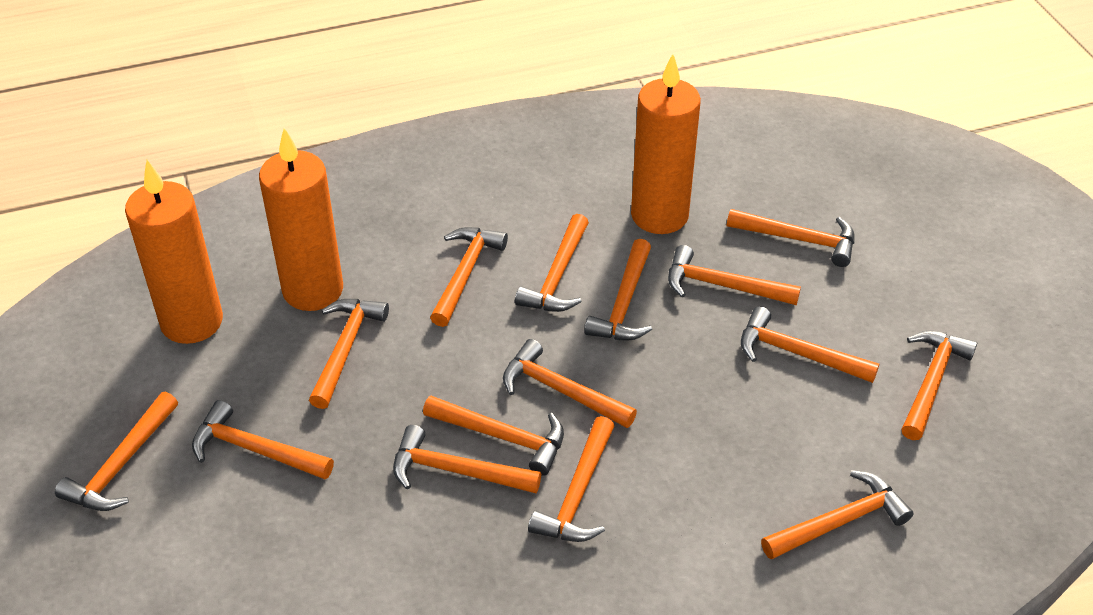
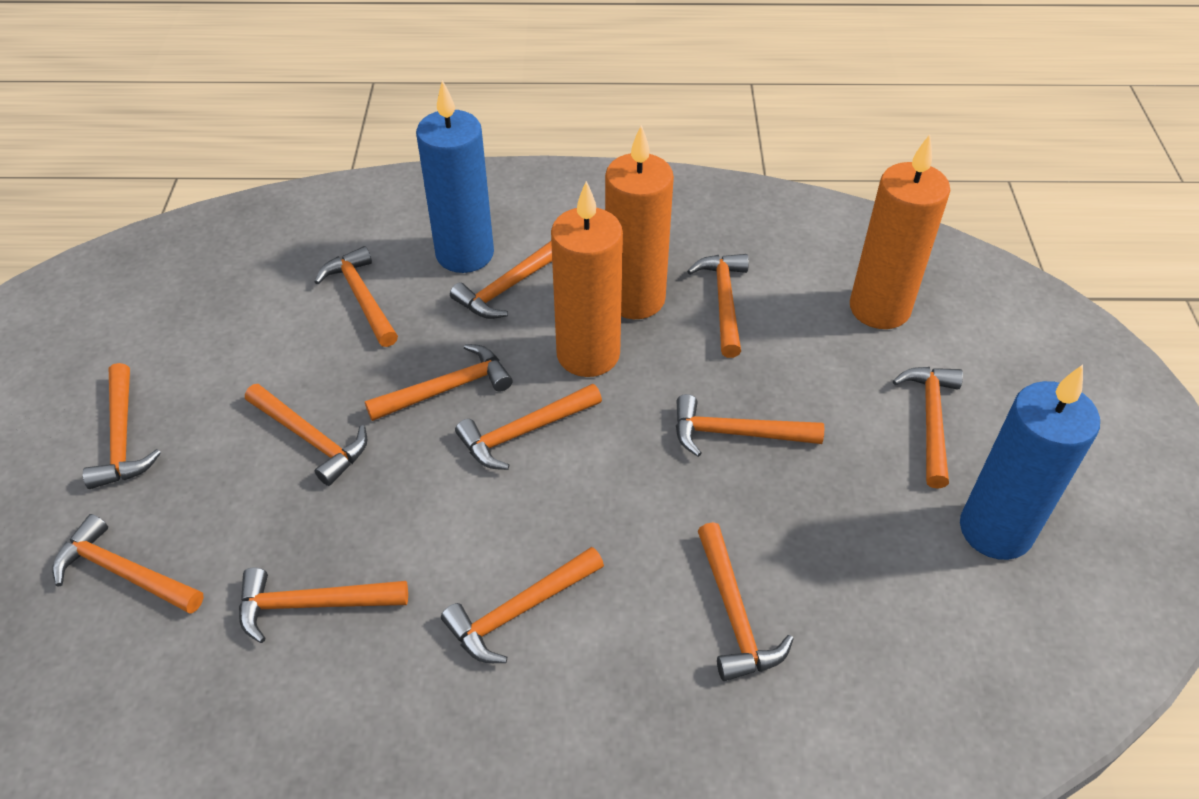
blue candle: none = 0 -> [416,80,494,273] [960,365,1100,560] = 2
orange hammer: [55,392,178,511] [192,400,334,479] [309,299,389,409] [393,425,541,493] [423,396,564,476] [430,227,508,327] [503,339,637,428] [515,214,589,312] [528,416,614,542] [584,239,652,340] [668,245,801,305] [727,209,855,267] [741,306,879,383] [761,470,914,560] [901,330,977,440] = 15 -> [52,514,204,614] [83,363,161,489] [239,568,408,643] [245,384,367,486] [315,246,398,347] [365,344,512,421] [441,547,604,663] [450,241,552,319] [455,384,602,470] [676,394,824,457] [687,254,749,358] [698,522,793,681] [893,367,963,489] = 13

